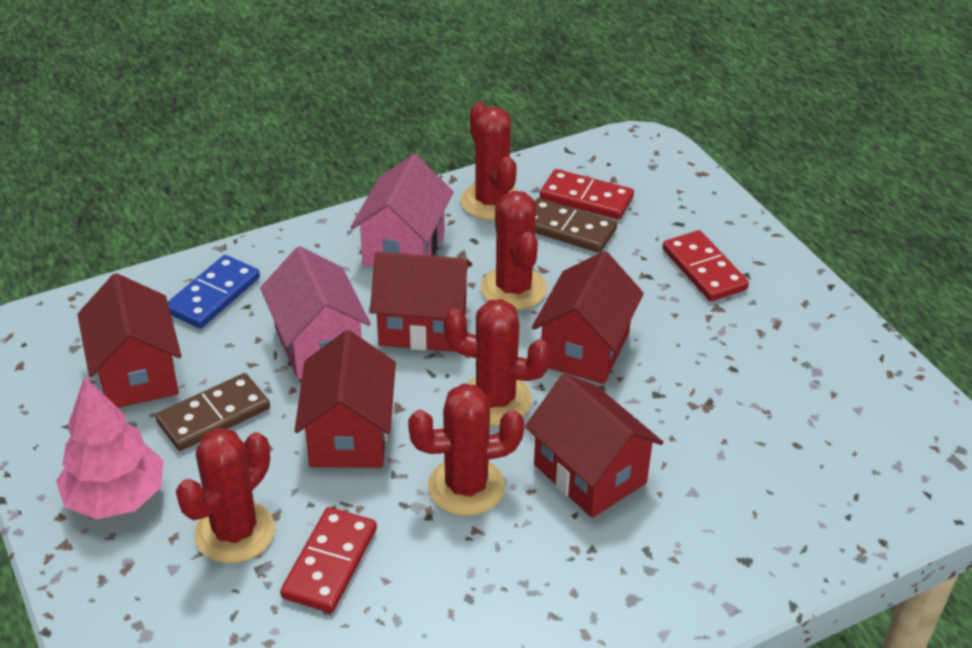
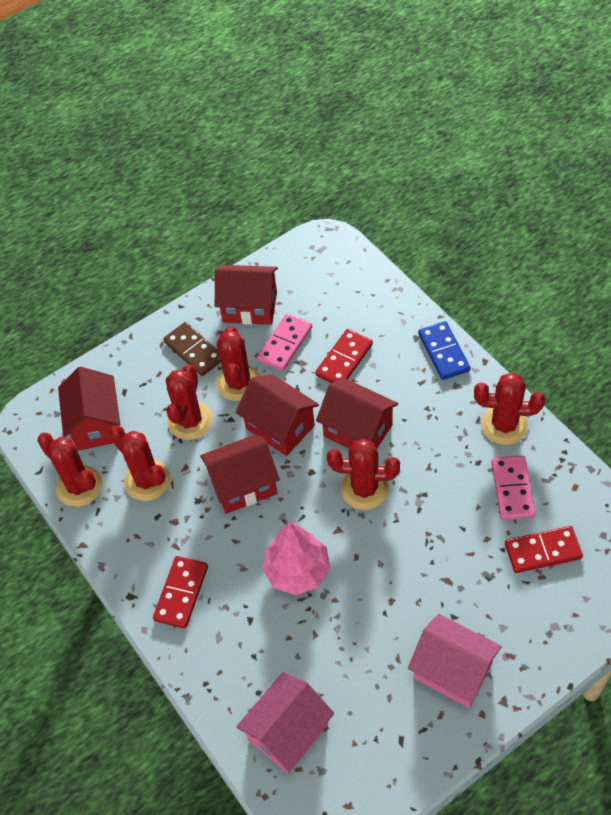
brown domino: [155,373,270,451] [535,198,617,253] = 2 -> [163,322,221,376] = 1
pink domino: none = 0 -> [257,314,312,371] [492,455,535,520] = 2
red cactus: [176,428,275,563] [408,383,525,516] [443,299,551,426] [461,102,518,220] [480,191,547,310] = 5 -> [37,433,103,507] [109,425,171,501] [166,364,213,440] [216,326,260,401] [327,439,400,510] [474,373,545,445] = 6

